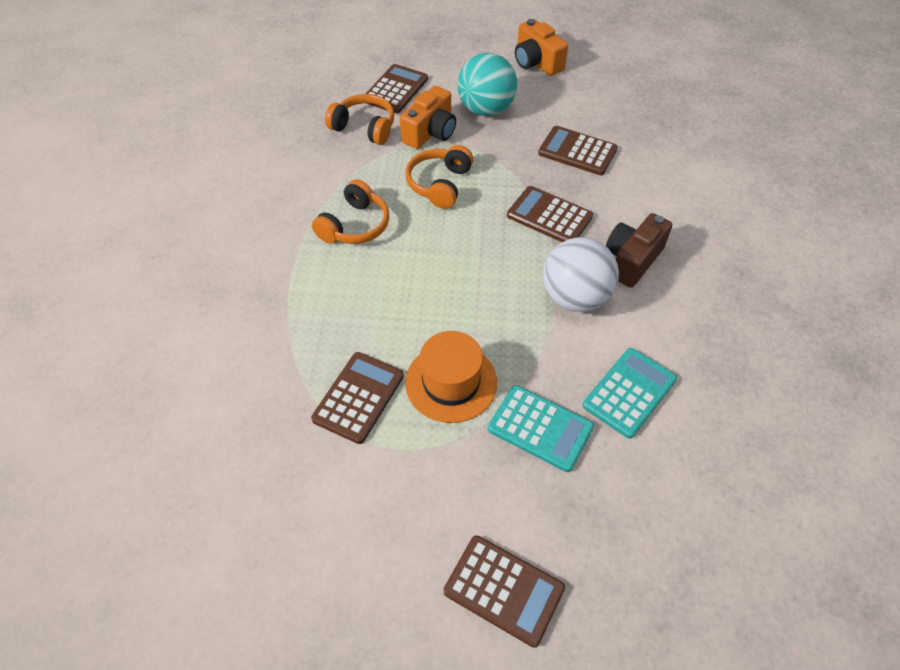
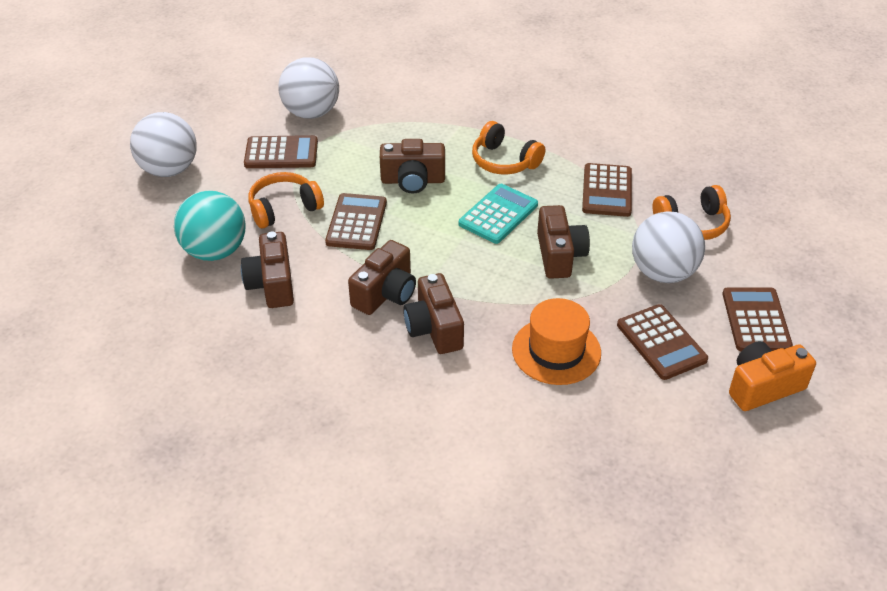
brown camera: [606,213,672,288] = 1 -> [241,231,294,308] [348,240,416,315] [380,139,445,194] [403,273,464,354] [537,205,590,279] = 5
orange camera: [400,86,456,149] [515,19,568,76] = 2 -> [729,341,816,411] = 1
turquoise calculator: [488,385,594,472] [583,348,677,438] = 2 -> [459,184,538,244] = 1
white ball: [543,237,619,312] = 1 -> [130,112,197,177] [278,57,339,119] [632,211,705,283] = 3

